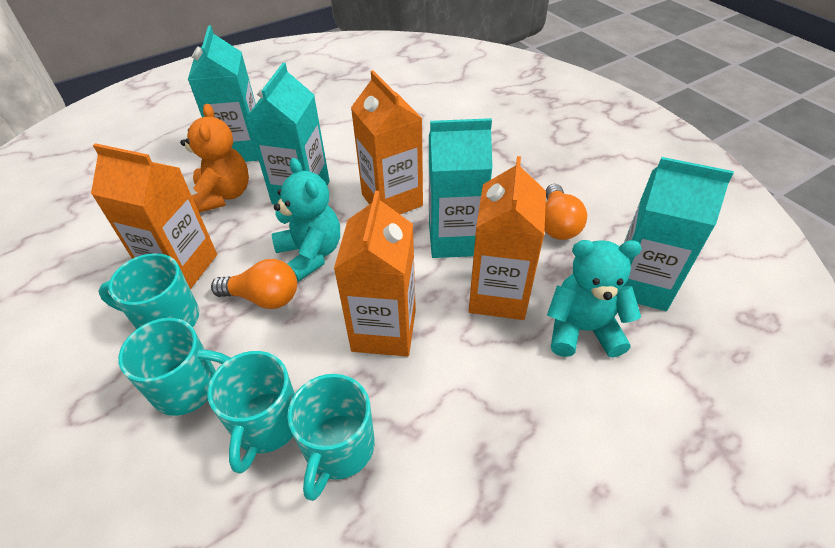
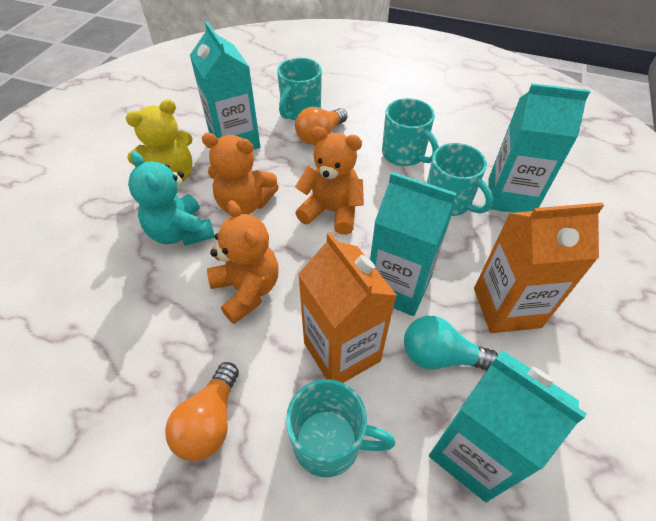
orange carton: [91,143,217,290] [334,191,416,357] [351,70,423,214] [469,156,546,320] = 4 -> [298,232,397,383] [474,203,604,333] = 2
orange teddy bear: [180,104,249,213] = 1 -> [202,133,279,215] [207,200,278,324] [295,127,364,235] = 3
turquoise light bulb: none = 0 -> [404,316,498,370] = 1
turquoise teddy bear: [272,158,340,282] [547,240,642,358] = 2 -> [128,151,215,246] = 1
yellow teddy bear: none = 0 -> [126,99,193,182] = 1

